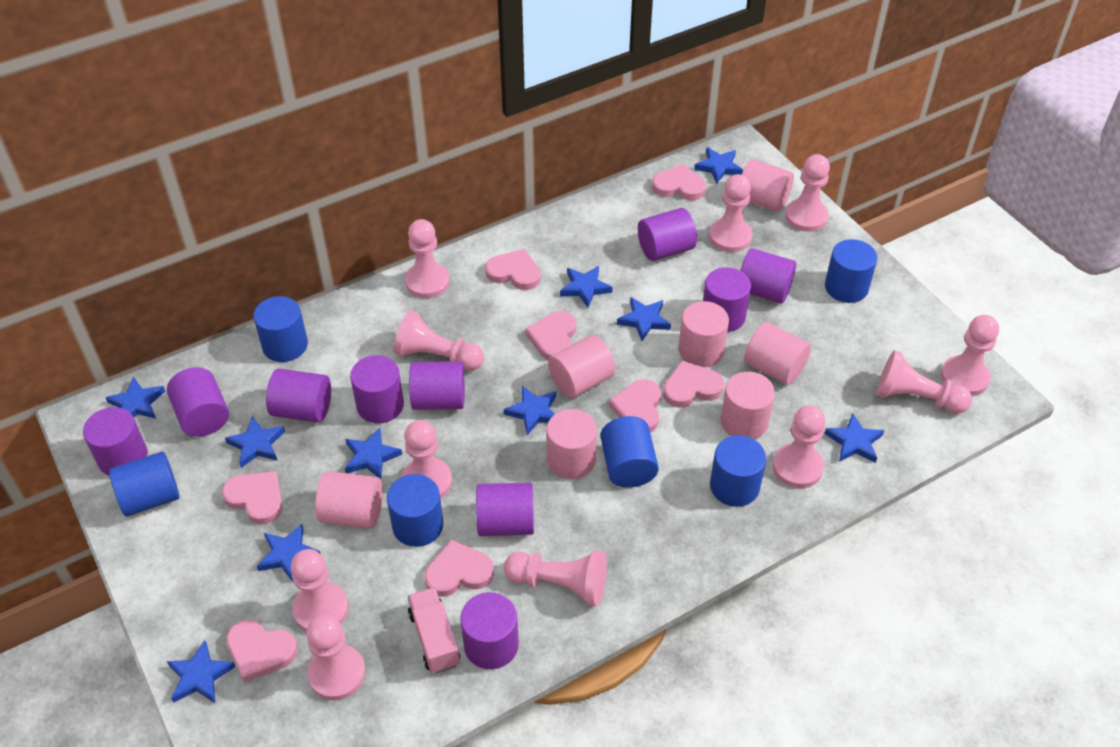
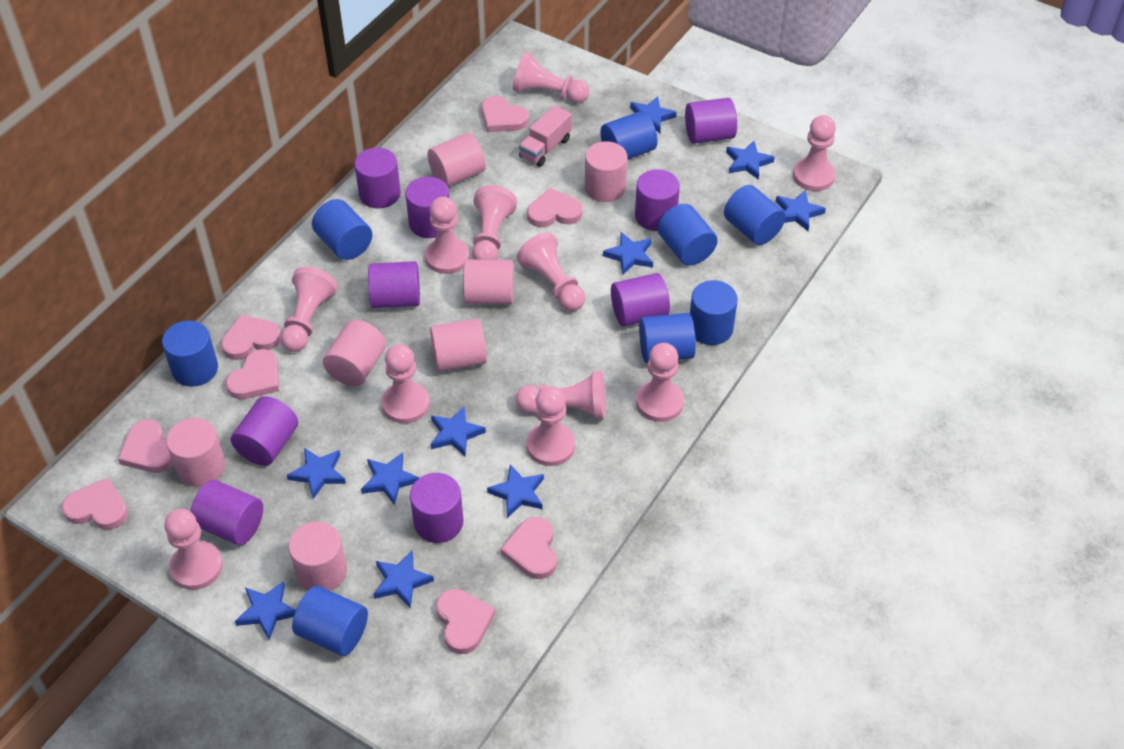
blue cylinder: [109,452,180,517] [253,296,308,362] [387,474,443,547] [601,416,659,488] [710,435,766,507] [825,239,877,303] = 6 -> [162,321,218,387] [292,586,368,656] [312,199,373,260] [600,111,658,160] [639,313,696,363] [657,204,718,266] [690,280,738,345] [724,185,786,245] = 8
purple cylinder: [83,407,148,476] [167,367,229,437] [266,369,331,423] [350,355,404,423] [409,361,465,410] [460,592,519,669] [476,482,534,536] [638,208,697,261] [703,267,751,332] [740,248,796,304] = 10 -> [190,480,263,545] [231,396,298,466] [354,148,401,208] [368,261,420,308] [405,177,449,238] [410,473,464,543] [611,273,670,327] [635,169,680,231] [685,98,737,144] = 9

